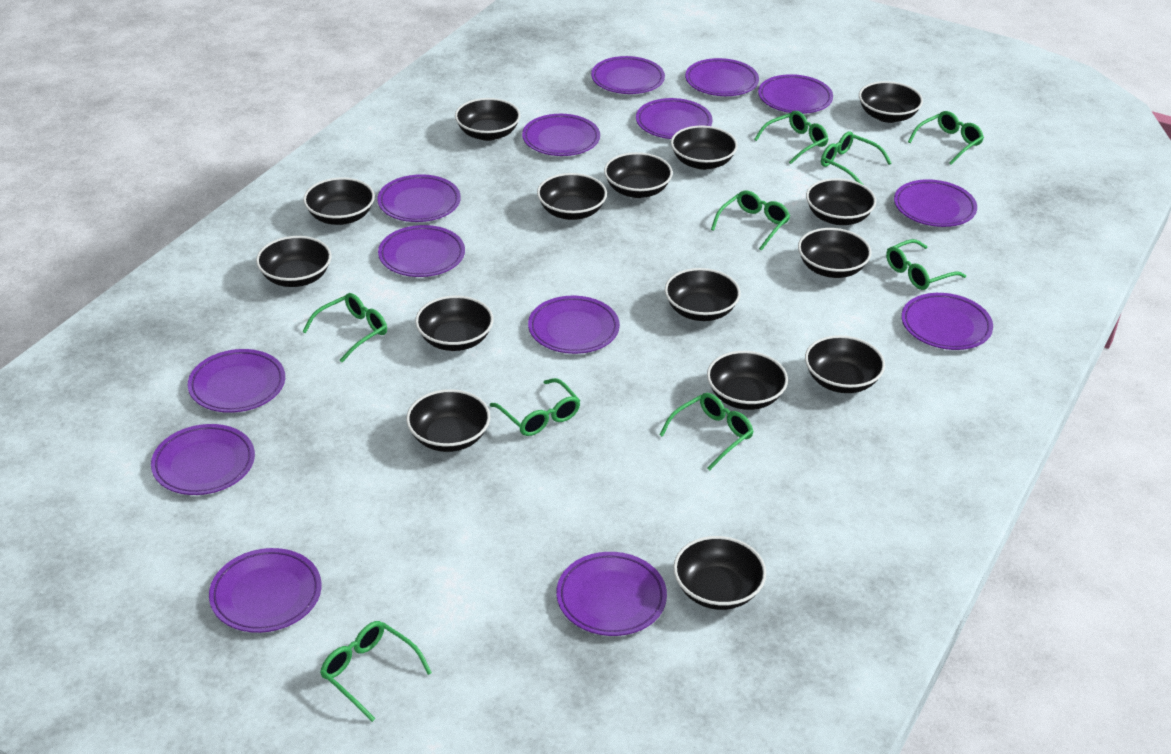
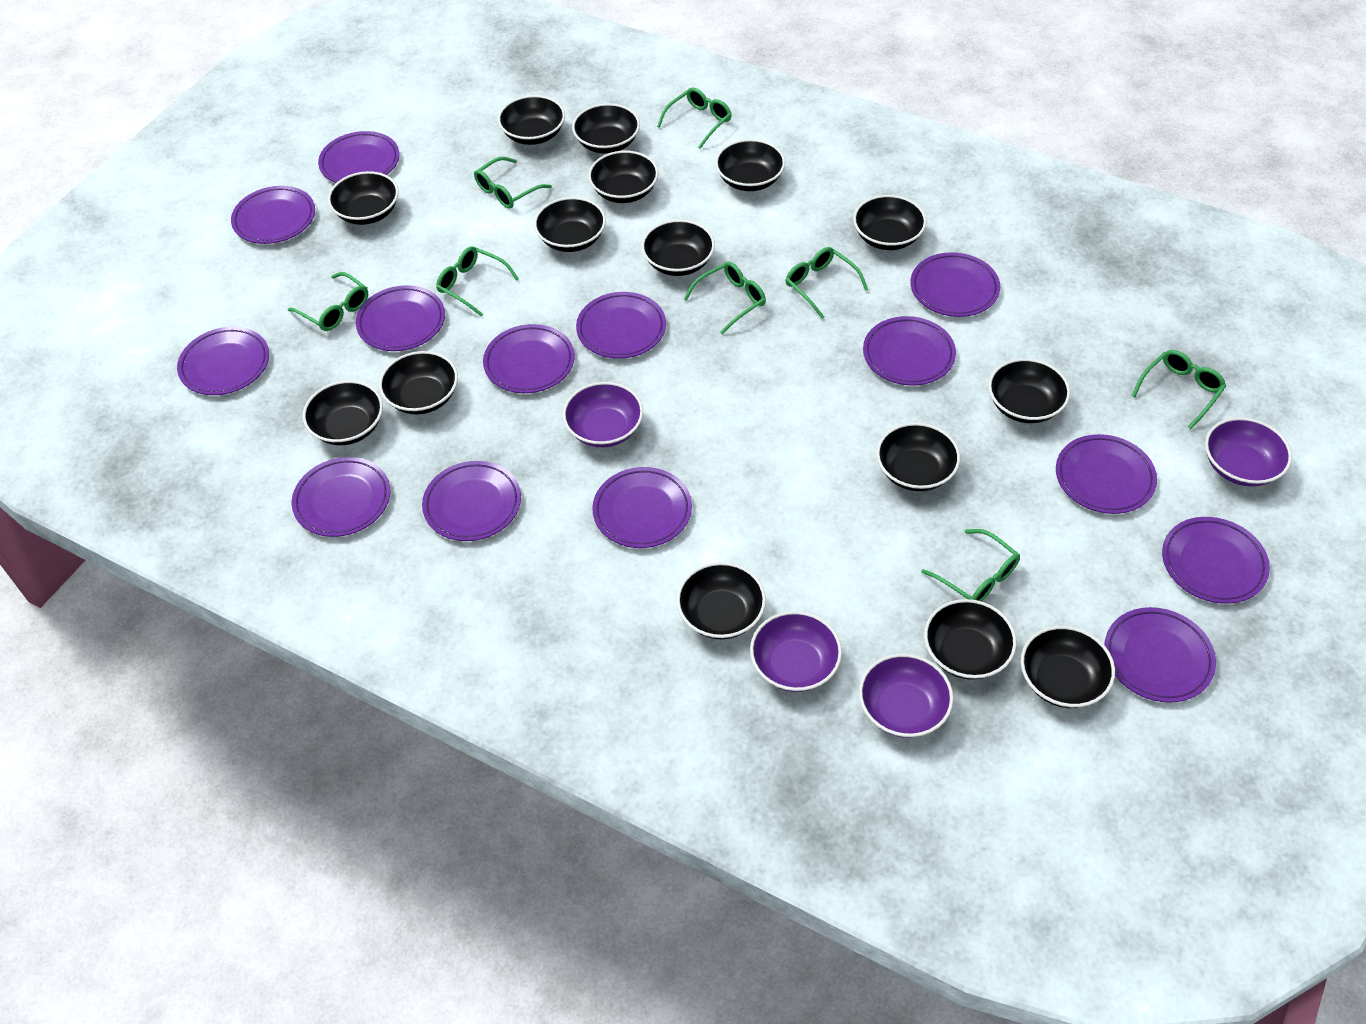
green glasses: [302,293,387,362] [320,621,432,722] [490,378,581,436] [660,393,754,470] [711,191,790,251] [754,111,828,164] [821,131,892,185] [886,239,966,290] [908,111,984,165] = 9 -> [288,272,368,331] [436,246,519,317] [474,157,552,209] [657,88,732,149] [684,262,766,334] [786,247,868,319] [921,529,1020,601] [1132,350,1226,429] = 8
purple bowl: none = 0 -> [563,382,643,447] [750,611,842,692] [859,654,954,738] [1205,417,1292,486] = 4

